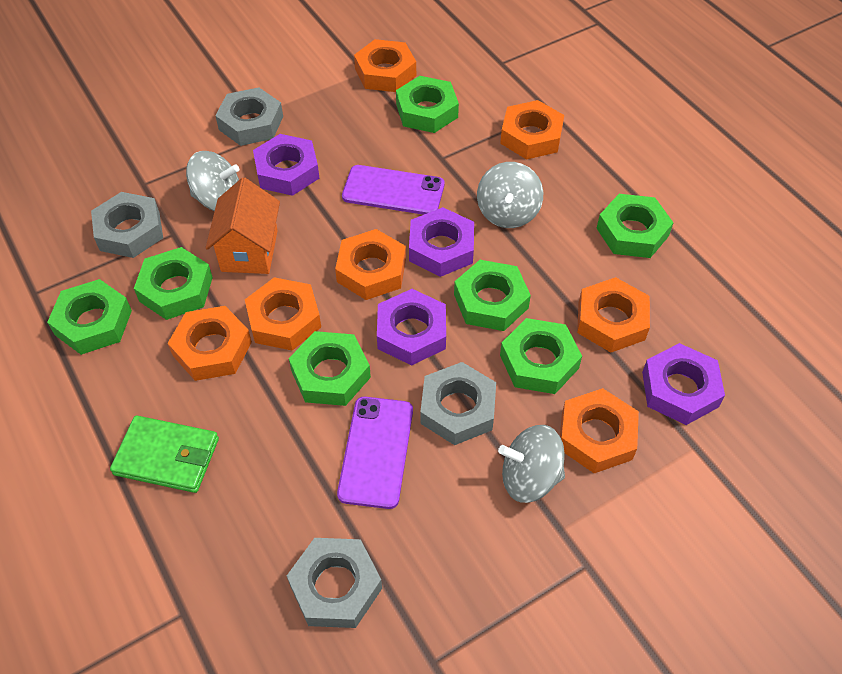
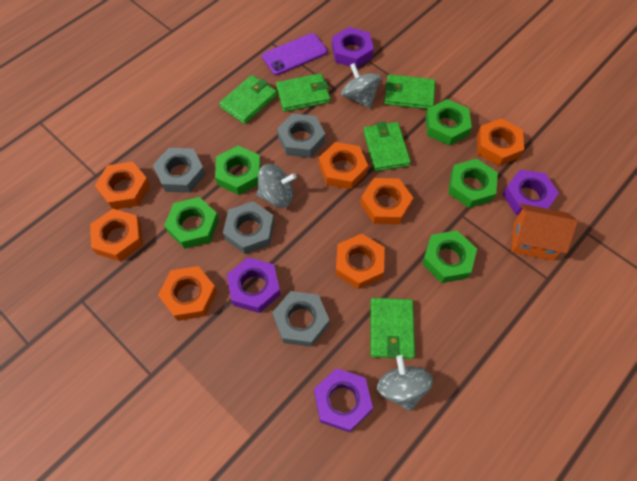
green nut: [47,279,132,355] [134,247,213,320] [289,331,371,406] [396,76,459,133] [454,260,531,331] [500,318,582,394] [597,194,674,258] = 7 -> [164,197,219,249] [215,146,261,195] [422,231,477,283] [425,99,472,146] [448,159,498,208] = 5
green wallet: [110,415,219,493] = 1 -> [219,75,277,124] [276,73,330,112] [363,122,411,171] [371,298,415,359] [384,74,435,109] = 5
purple phone: [337,397,413,509] [342,165,444,215] = 2 -> [262,33,327,75] = 1

